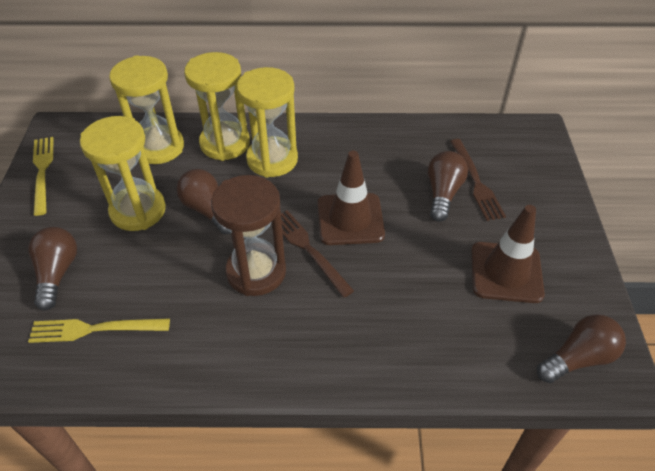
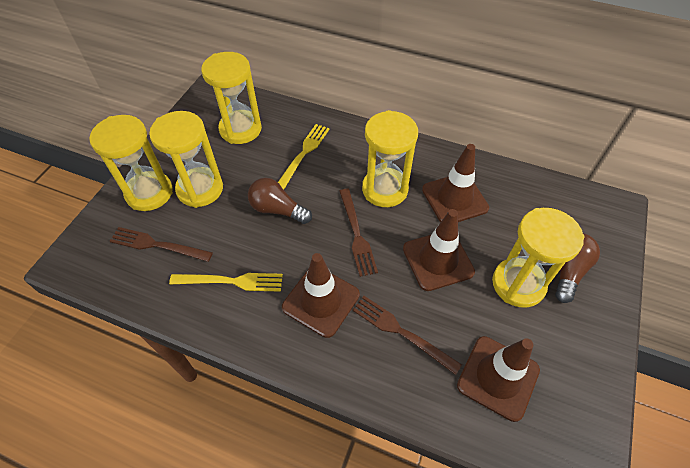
brown fork: [281,210,354,298] [450,139,506,221] = 2 -> [109,227,213,262] [339,189,378,277] [352,296,462,375] = 3
brown hourglass: [211,175,286,296] = 1 -> none = 0
brown light bulb: [28,227,77,310] [177,169,231,234] [428,151,468,222] [537,314,626,383] = 4 -> [248,178,312,224] [555,233,600,303] = 2
brown traffic cone: [318,151,385,245] [471,205,545,303] = 2 -> [282,253,360,338] [403,209,475,291] [422,144,489,222] [457,336,540,422] = 4
yellow hourglass: [80,116,166,231] [109,55,184,164] [184,52,250,161] [237,67,298,178] = 4 -> [89,115,173,211] [149,111,223,208] [201,52,262,144] [362,110,418,207] [492,208,585,308] = 5

